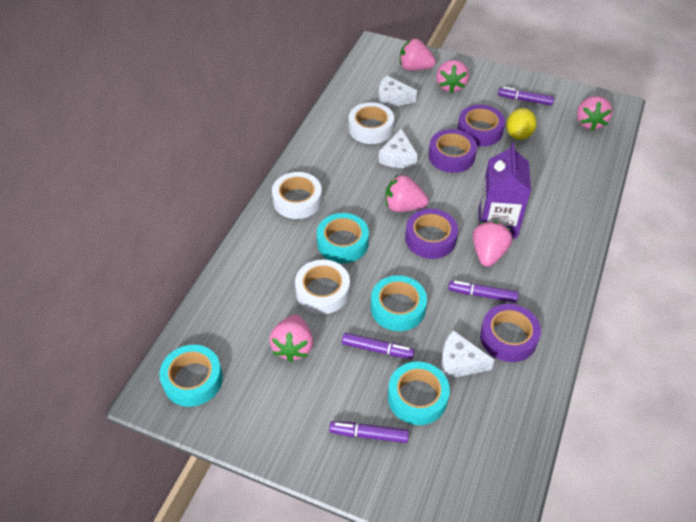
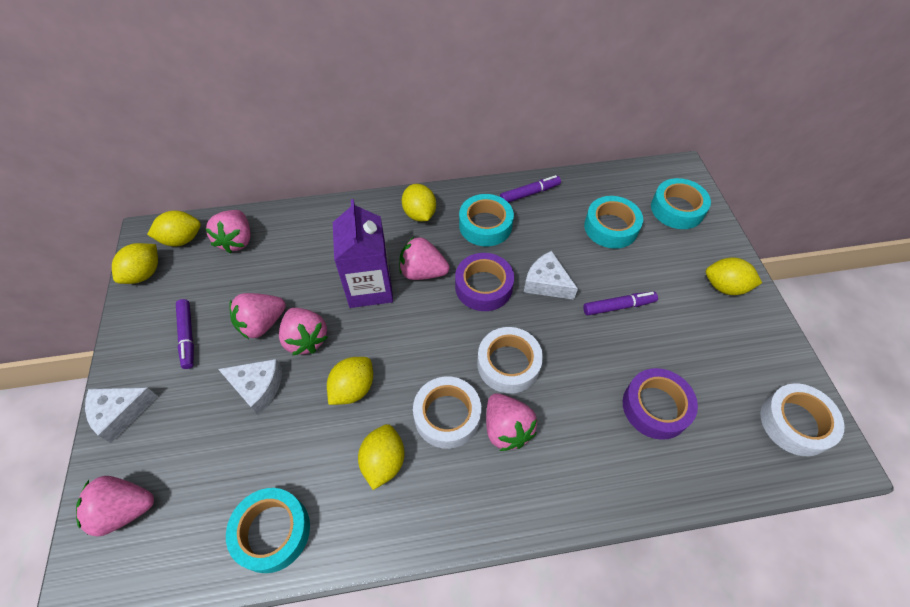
purple marker: [329,421,409,443] [342,333,415,359] [448,281,519,303] [498,87,554,106] = 4 -> [176,299,194,369] [500,175,561,203] [583,291,658,315] = 3
purple tape: [405,209,458,259] [428,129,477,173] [457,105,505,146] [480,304,541,362] = 4 -> [455,253,514,311] [623,368,698,440] = 2
yellow lemon: [506,108,537,140] = 1 -> [112,243,158,284] [147,211,201,246] [327,357,373,405] [358,424,404,490] [402,184,436,221] [706,257,762,295] = 6

